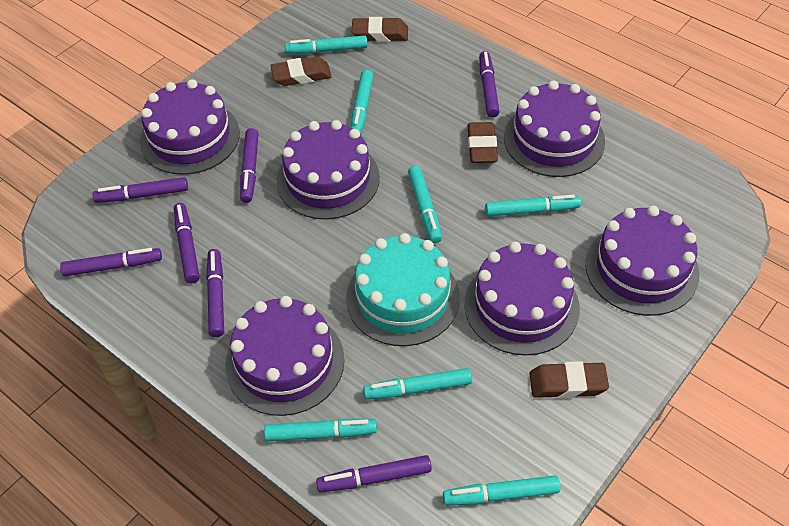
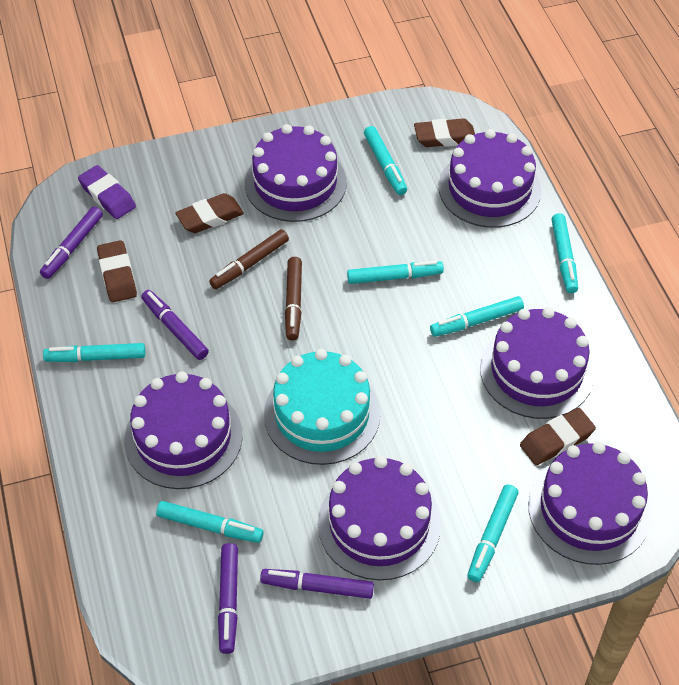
brown marker: none = 0 -> [209,229,289,289] [285,257,302,341] = 2
purple eraser: none = 0 -> [78,165,136,219] = 1
purple marker: [60,248,162,276] [93,177,188,203] [174,203,200,283] [206,249,224,337] [240,128,259,203] [316,455,432,493] [479,51,500,118] = 7 -> [40,207,103,279] [141,290,209,360] [218,543,238,654] [260,569,374,599] = 4

